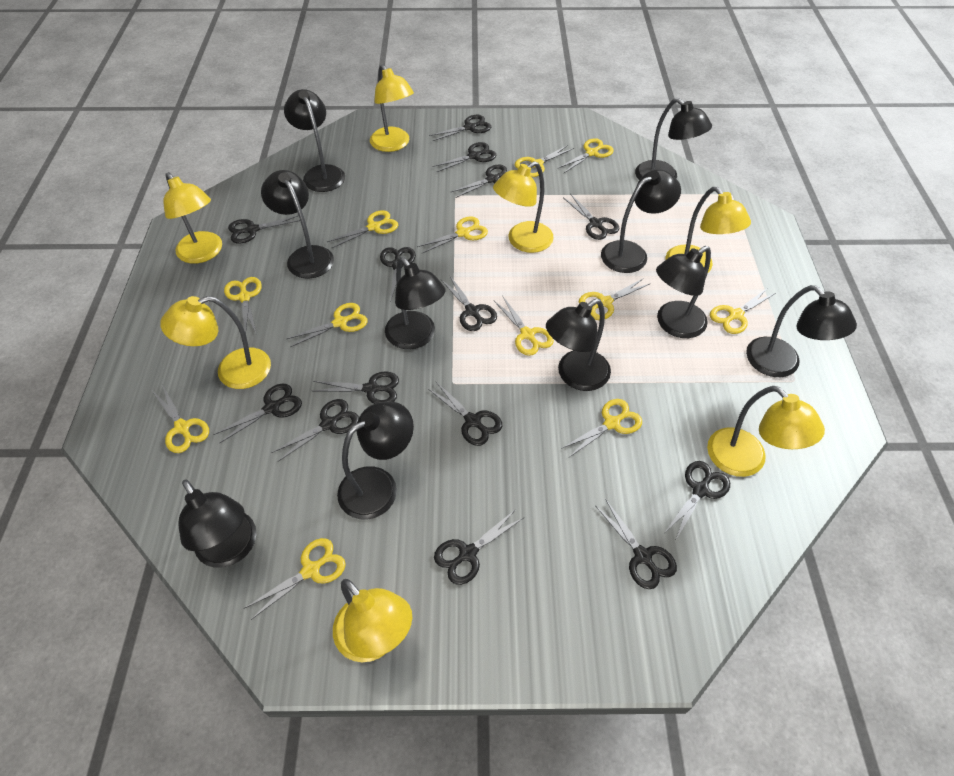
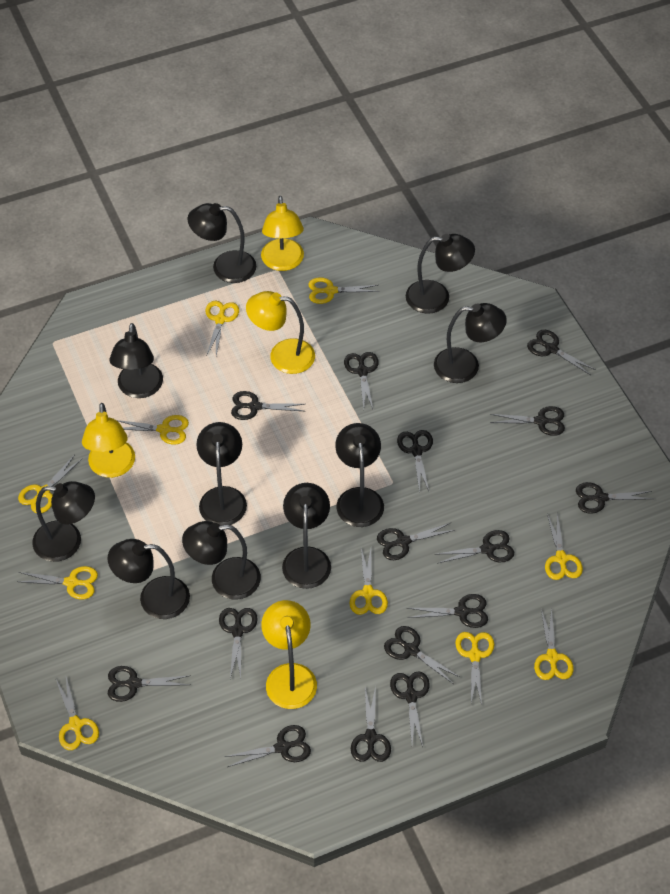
black scissors: [213,384,302,444] [228,215,300,244] [271,399,359,461] [313,371,399,404] [380,247,416,302] [427,382,502,446] [429,115,491,141] [432,142,496,172] [434,509,525,585] [441,275,497,331] [451,165,507,198] [564,193,619,240] [595,499,677,589] [665,461,730,541] = 14 -> [108,666,191,702] [219,608,258,679] [225,725,311,767] [231,391,305,420] [344,352,379,409] [351,686,391,762] [377,522,455,560] [384,626,460,684] [390,671,430,747] [397,430,433,493] [407,594,488,628] [437,530,514,564] [490,406,565,436] [527,330,596,375] [576,482,653,514] = 15
yellow lamp: [160,296,271,389] [163,172,222,264] [333,579,412,662] [370,64,414,152] [493,161,554,253] [666,187,751,273] [707,386,825,477] = 7 -> [82,403,135,478] [246,291,315,374] [261,196,304,271] [261,600,317,709] = 4
yellow scissors: [153,386,209,453] [224,277,262,333] [244,538,346,620] [287,303,368,347] [327,210,398,248] [417,216,488,253] [494,297,554,356] [515,145,574,177] [558,138,614,173] [561,399,642,457] [579,278,651,320] [710,289,776,334] = 12 -> [17,566,98,599] [18,456,82,513] [56,677,99,750] [117,415,189,444] [206,301,239,356] [308,277,379,304] [350,548,388,615] [455,632,495,705] [534,607,574,680] [545,513,583,580] = 10

